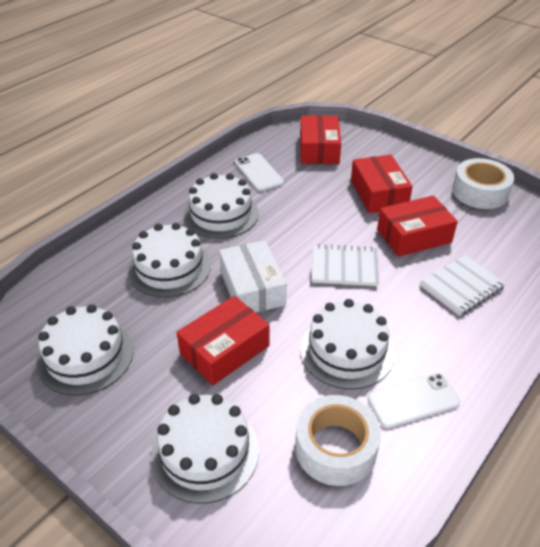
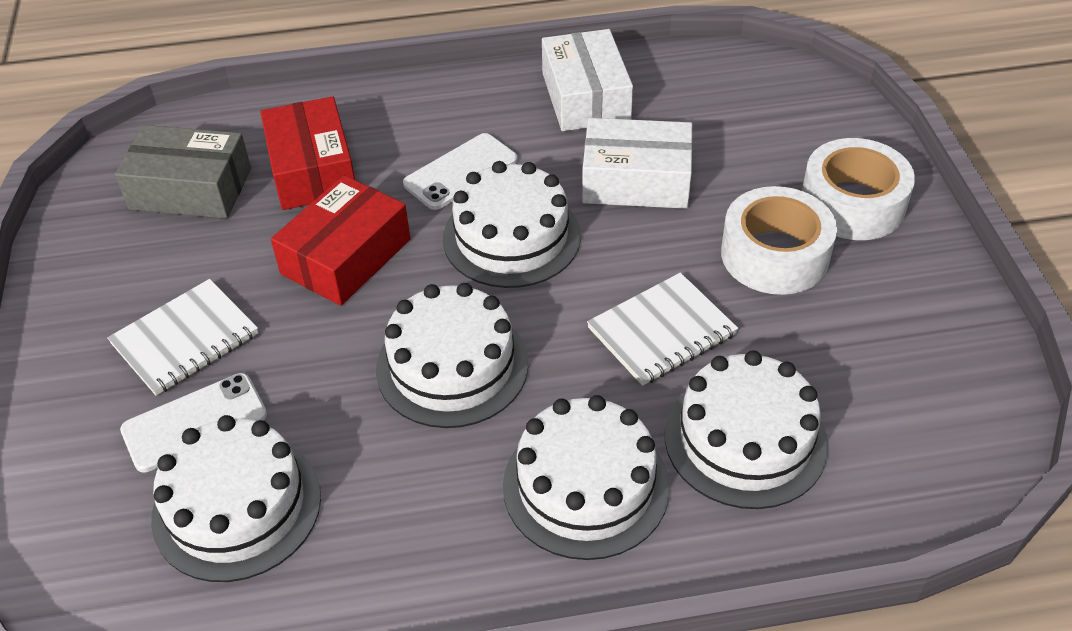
grey box: none = 0 -> [115,125,251,219] = 1
red box: [177,296,269,385] [300,115,341,164] [351,155,413,213] [377,195,458,257] = 4 -> [260,96,355,210] [271,175,410,306] = 2
white box: [219,240,287,313] = 1 -> [542,29,633,131] [582,118,693,209] = 2

